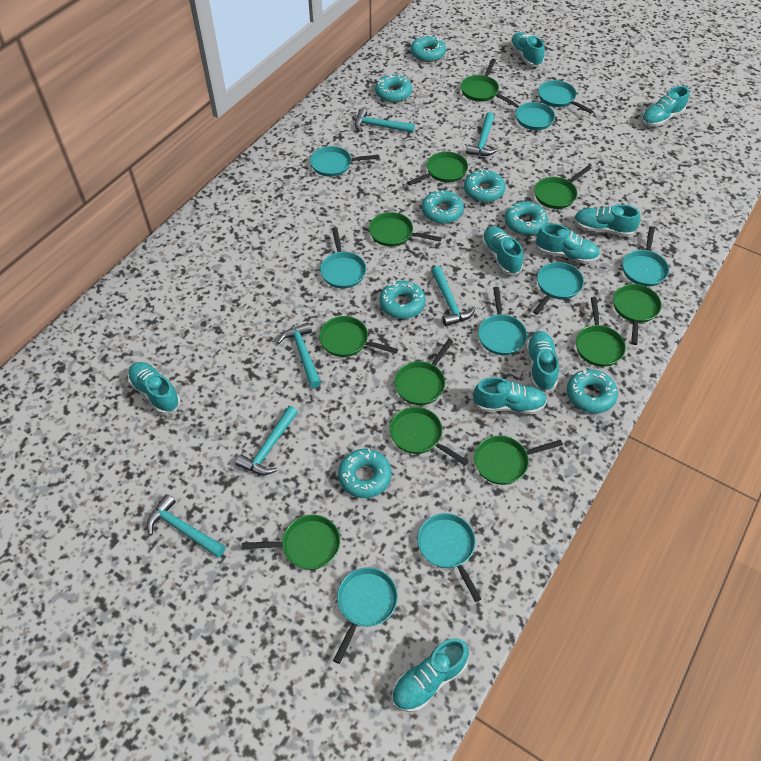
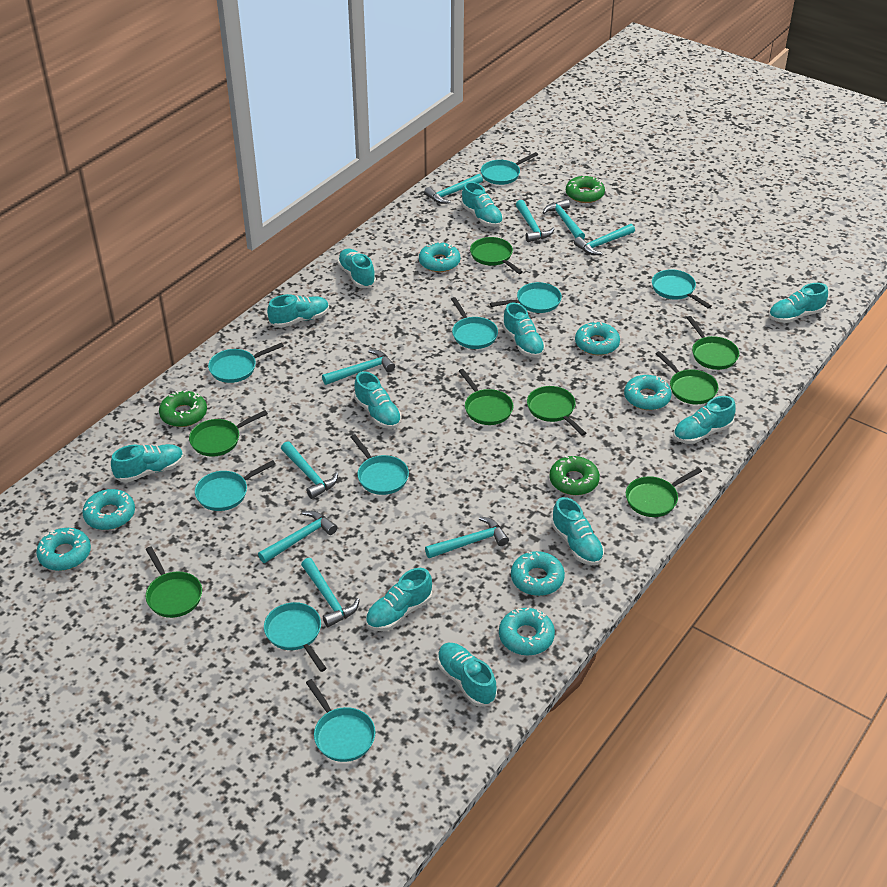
green donut: none = 0 -> [159,390,207,427] [549,456,600,495] [566,176,605,203] = 3
green pan: [242,515,340,570] [319,316,398,357] [369,212,442,247] [389,407,469,466] [394,339,454,405] [407,152,468,185] [461,59,499,102] [474,436,563,485] [534,165,591,209] [576,297,626,367] [613,284,662,345] = 11 -> [146,546,202,618] [189,410,268,457] [459,369,513,425] [470,237,523,274] [527,386,586,436] [626,468,702,517] [656,351,718,404] [687,316,739,370] = 8
turquoise donut: [338,449,392,498] [375,74,412,102] [379,281,426,319] [411,35,446,62] [422,190,464,224] [464,169,505,202] [505,201,548,235] [567,369,618,413] = 8 -> [36,528,91,571] [82,489,135,530] [419,241,460,272] [499,607,555,655] [511,551,565,596] [575,321,620,355] [624,375,672,410] = 7
turquoise hammer: [147,494,226,558] [236,406,298,475] [277,322,321,388] [355,108,415,133] [431,266,475,326] [466,112,498,156] = 6 -> [258,511,337,563] [281,441,338,499] [301,558,360,627] [322,349,395,385] [424,174,483,204] [425,517,509,558] [516,200,554,242] [543,199,585,239] [574,224,635,255] = 9
turquoise shoe: [128,362,180,414] [392,638,469,712] [473,377,547,414] [482,226,523,275] [510,32,545,67] [526,331,559,392] [535,223,600,264] [574,204,641,237] [641,86,689,127] = 9 -> [111,444,184,483] [267,294,329,328] [337,249,376,288] [354,372,402,429] [366,568,433,631] [437,643,497,707] [461,182,503,227] [502,302,545,358] [551,497,604,565] [673,396,736,444] [769,283,828,323] = 11

